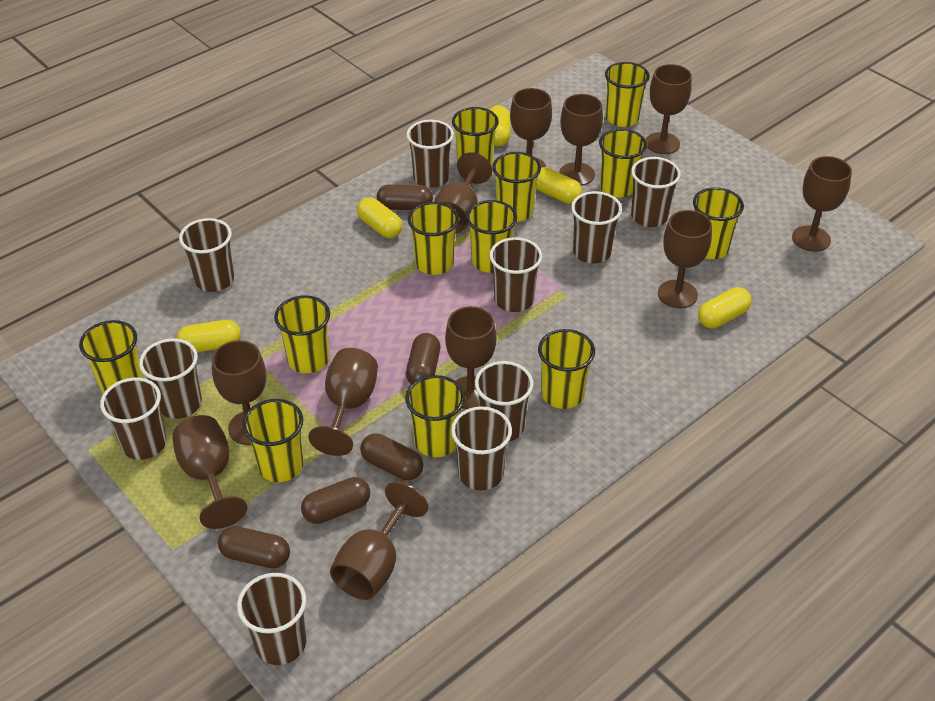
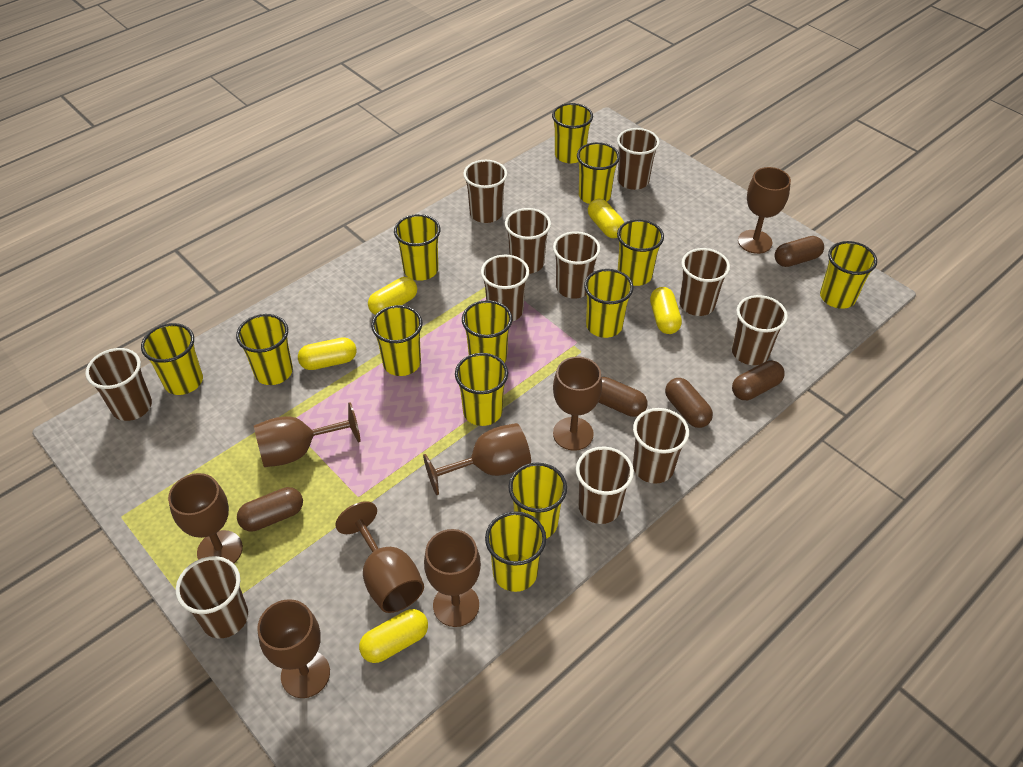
brown cup: [100,377,166,460] [139,338,202,419] [179,218,234,292] [237,573,306,665] [406,120,454,188] [451,407,512,490] [475,361,533,442] [490,237,542,312] [571,191,622,263] [631,157,681,227] = 10 -> [85,348,152,421] [176,556,248,638] [463,160,507,223] [481,255,529,322] [505,208,551,274] [553,231,600,299] [576,446,634,524] [617,128,660,190] [633,408,689,484] [679,248,730,316] [732,295,788,365] = 11
brown goblet: [172,415,247,529] [212,340,266,445] [308,348,378,456] [330,481,428,600] [434,152,492,233] [445,306,497,409] [510,88,552,168] [559,94,603,186] [646,64,692,154] [658,210,712,308] [792,156,852,252] = 11 -> [168,473,243,563] [254,402,361,467] [257,599,330,698] [335,501,424,613] [423,423,531,495] [424,529,481,627] [553,356,602,451] [738,167,791,254] = 8
yellow cup: [79,320,143,394] [242,399,304,482] [274,295,330,373] [405,375,465,457] [408,202,459,275] [452,107,499,166] [466,200,517,273] [492,152,541,222] [538,329,595,409] [599,129,647,197] [605,62,650,127] [693,187,744,259] = 12 -> [141,323,203,395] [236,314,293,385] [371,305,423,376] [394,214,440,281] [455,353,508,426] [462,300,513,363] [485,511,546,592] [508,462,567,539] [552,103,593,163] [577,142,620,204] [584,269,634,338] [617,219,664,286] [820,241,877,309] = 13

